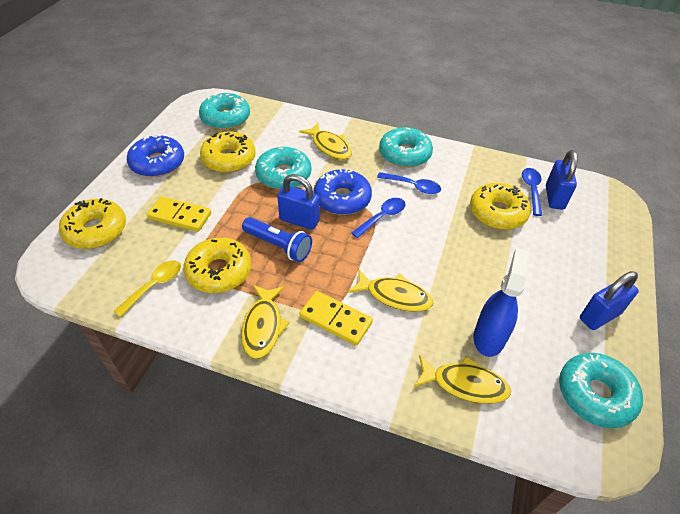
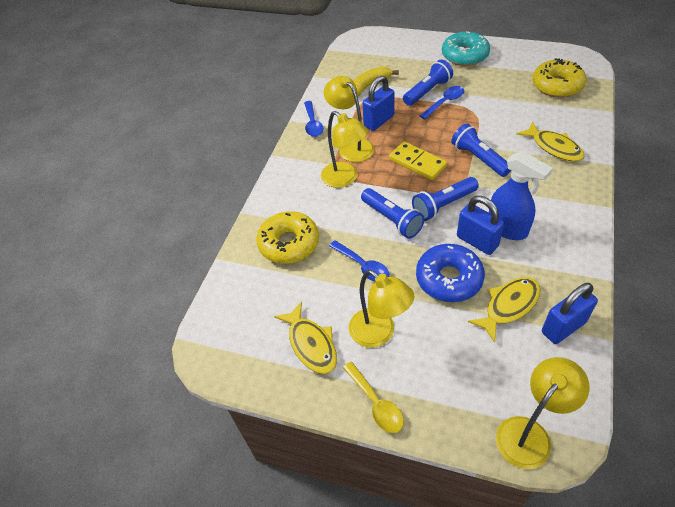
blue donut: [127,135,184,177] [313,168,372,215] = 2 -> [416,244,485,302] = 1
blue flashlight: [242,217,312,262] = 1 -> [361,188,425,239] [403,60,453,106] [412,177,479,221] [451,123,511,177] = 4
turquoise donut: [199,93,250,130] [255,147,311,189] [379,127,433,168] [559,353,643,428] = 4 -> [442,31,490,66] = 1
yellow banana: none = 0 -> [353,66,399,96] = 1
yellow domino: [147,196,211,232] [299,291,373,346] = 2 -> [389,141,447,180] = 1
yellow donut: [59,198,126,249] [183,237,252,293] [200,132,256,173] [470,183,531,230] = 4 -> [256,211,319,264] [532,58,587,98] = 2
yellow fish: [241,285,290,359] [299,123,352,160] [348,270,433,312] [414,355,511,404] = 4 -> [274,301,337,374] [468,277,540,343] [516,122,584,161] = 3
yellow lamp: none = 0 -> [321,111,368,188] [324,76,374,162] [349,270,414,348] [496,357,589,469] = 4

